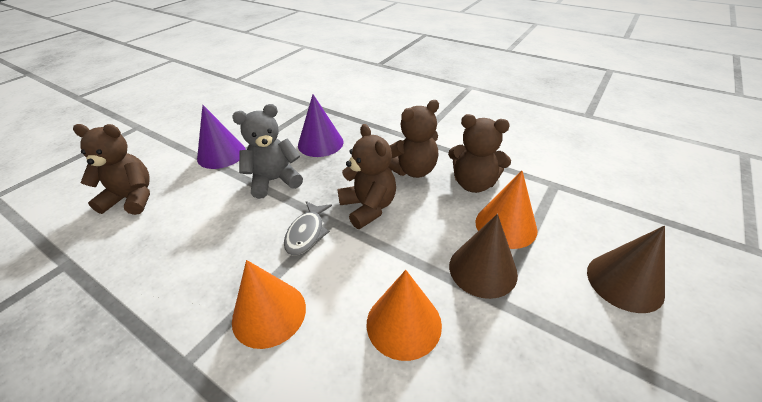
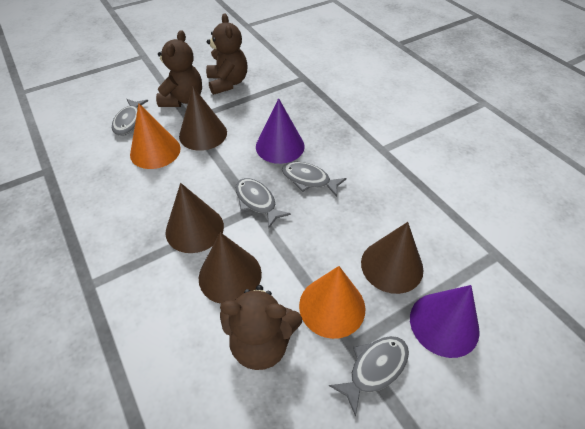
brown cone: [449,214,518,299] [587,226,665,313] = 2 -> [166,183,224,253] [179,86,227,151] [199,232,262,304] [361,222,424,294] = 4
brown teddy bear: [73,124,150,215] [337,124,396,229] [388,100,439,178] [448,114,511,193] = 4 -> [156,30,202,107] [206,13,247,95] [220,285,302,370] = 3
grey fish: [284,201,332,256] = 1 -> [112,99,148,136] [235,178,291,228] [282,162,347,197] [329,336,409,417] = 4
grey teddy bear: [232,104,303,199] = 1 -> none = 0
orange cone: [232,260,306,349] [367,270,442,361] [475,171,537,249] = 3 -> [130,103,181,169] [299,266,365,339] = 2

